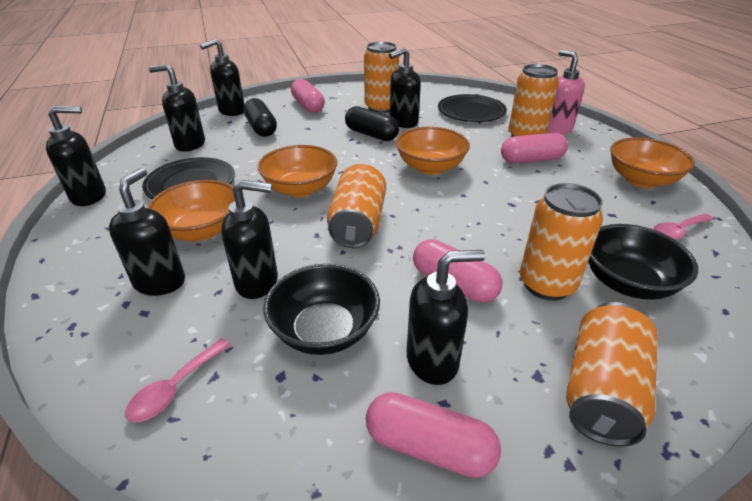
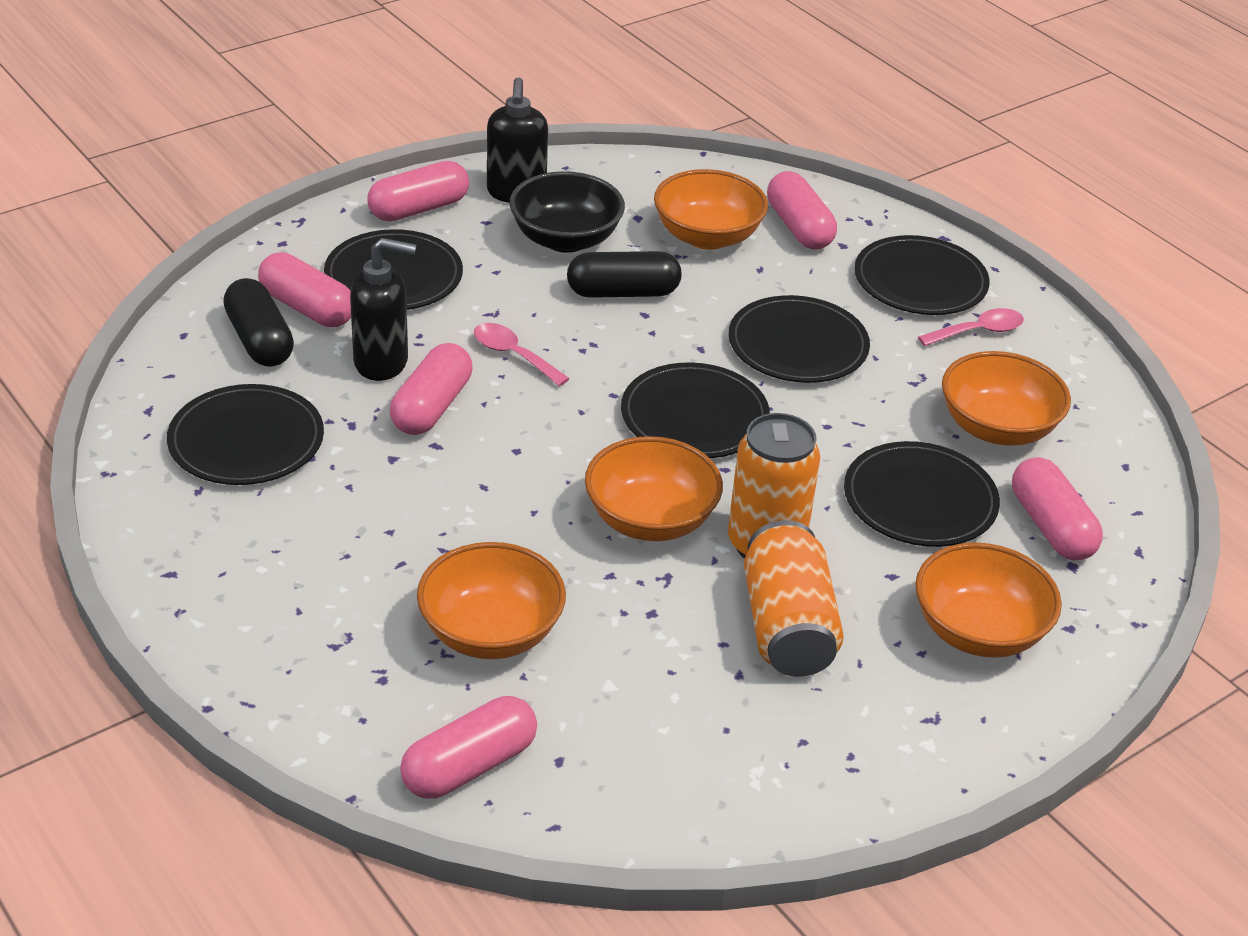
black bowl: [263,264,380,355] [588,224,698,300] = 2 -> [509,171,625,253] = 1
black plate: [142,157,235,199] [438,94,507,122] = 2 -> [167,384,324,485] [324,229,463,310] [621,362,770,458] [728,295,870,383] [844,441,1000,547] [854,235,990,315] = 6
black soap dispenser: [46,106,106,206] [109,168,185,296] [149,64,205,152] [200,39,244,116] [221,180,278,299] [389,48,421,128] [407,250,485,385] = 7 -> [350,238,416,381] [487,77,548,203] = 2
orange bowl: [147,180,235,241] [258,145,337,197] [396,127,470,175] [610,137,695,188] = 4 -> [417,542,566,659] [585,436,723,541] [654,169,768,250] [915,542,1062,658] [942,351,1071,446] = 5
orange can: [327,164,386,248] [364,41,399,113] [508,64,559,137] [520,183,603,301] [566,302,658,447] = 5 -> [728,413,820,559] [744,520,844,677] = 2
pink capsule: [291,79,325,113] [366,392,501,478] [413,239,503,303] [501,133,568,163] = 4 -> [258,252,351,327] [367,161,469,221] [390,343,472,435] [400,696,537,799] [767,171,837,249] [1012,457,1103,560] = 6
pink soap dispenser: [547,50,585,134] = 1 -> none = 0

